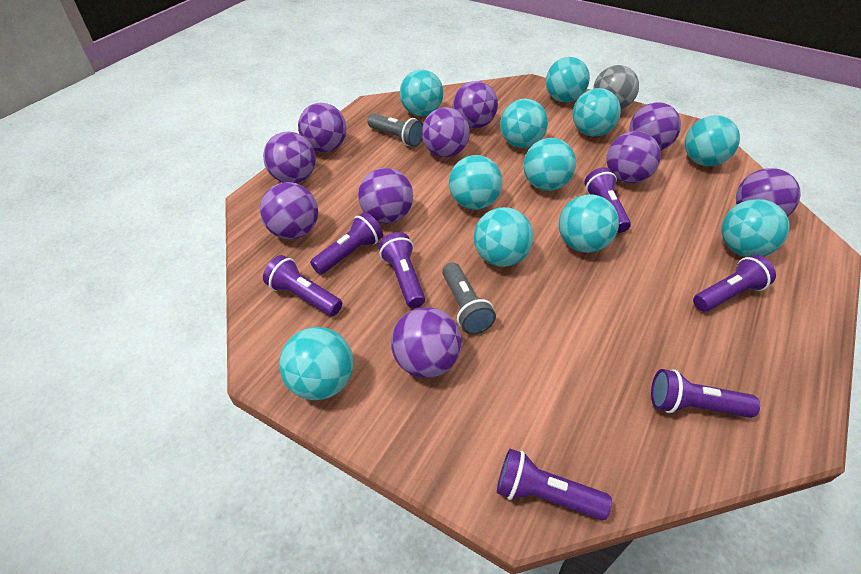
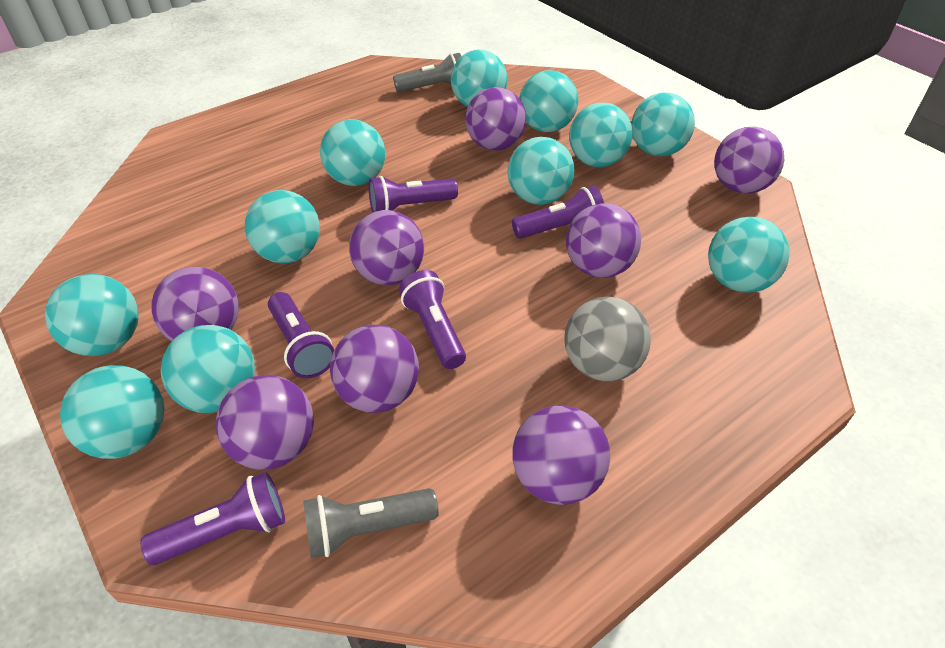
purple ball: [260,182,318,239] [263,132,316,183] [298,103,347,152] [358,168,413,224] [391,307,462,378] [422,107,470,157] [453,81,498,129] [606,131,661,184] [629,102,681,151] [736,168,801,217] = 10 -> [151,267,239,341] [216,375,314,470] [330,325,419,413] [349,210,424,285] [465,87,526,151] [512,406,610,505] [566,203,641,278] [714,127,784,194] = 8
purple flashlight: [263,255,342,316] [310,212,383,275] [379,232,425,308] [497,449,612,520] [584,167,631,233] [651,369,760,418] [693,255,776,312] = 7 -> [140,472,285,565] [268,292,334,378] [368,176,458,212] [399,270,466,369] [512,186,604,239] = 5

